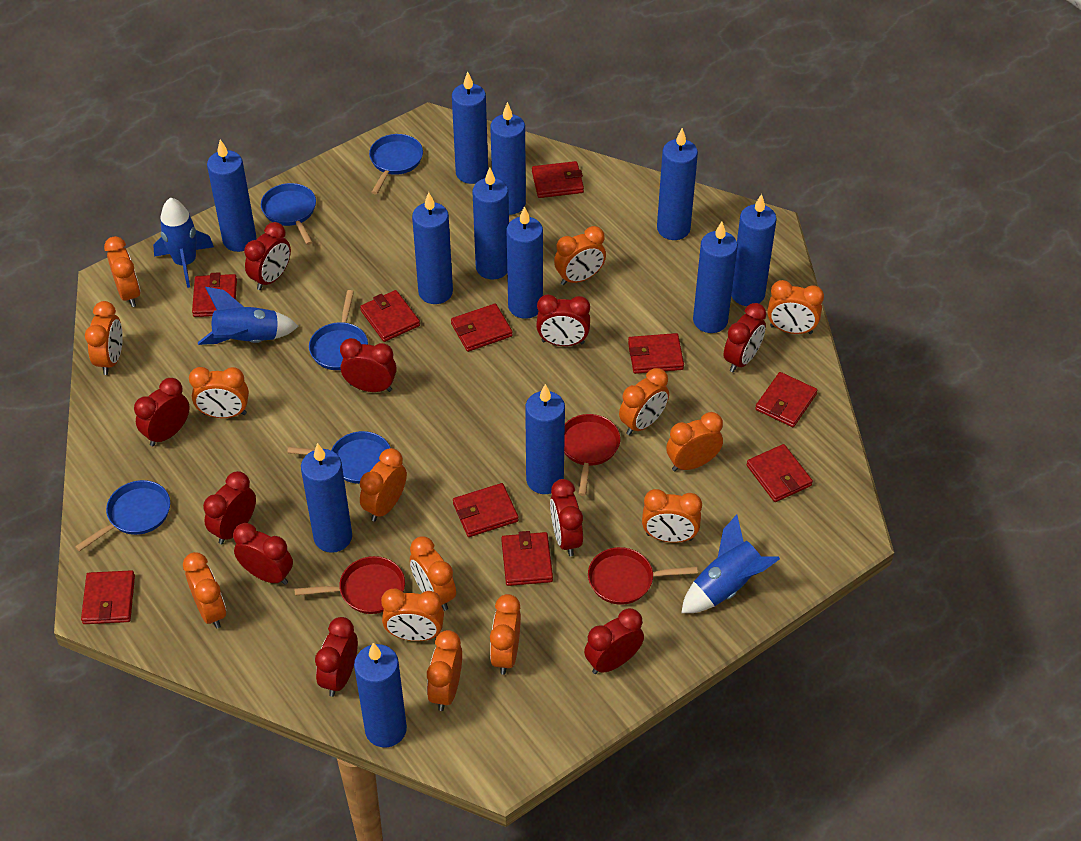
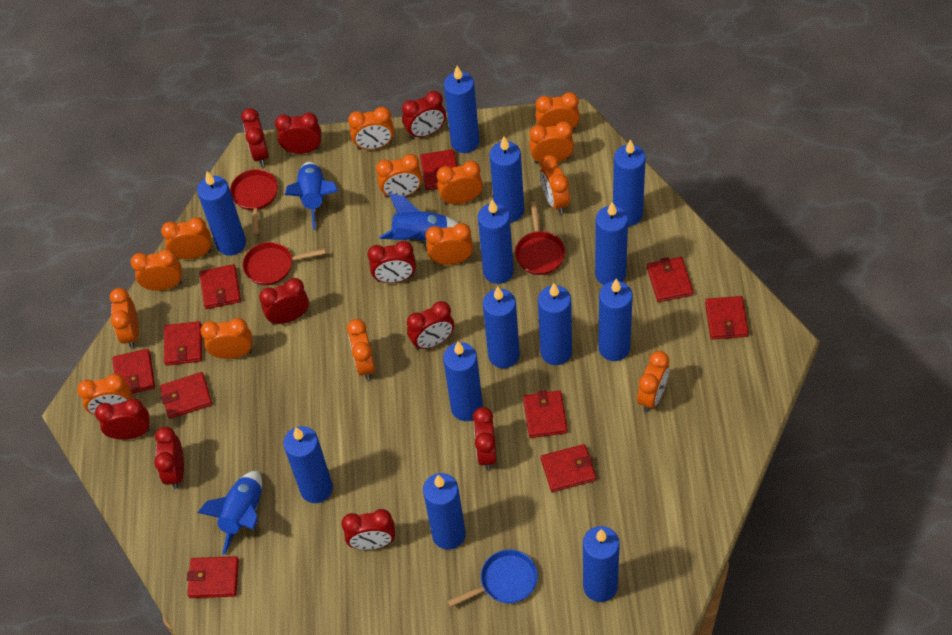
blue candle: [207,140,256,252] [301,443,352,553] [354,643,407,748] [412,192,453,304] [452,72,488,184] [473,167,509,280] [490,102,526,215] [506,206,543,319] [525,384,565,494] [657,128,698,240] [693,222,738,333] [731,194,777,306] = 12 -> [197,172,246,256] [283,426,333,503] [423,473,466,550] [443,342,483,421] [444,66,480,153] [478,200,514,284] [483,287,520,368] [490,137,524,223] [538,283,572,365] [583,526,620,602] [595,202,628,285] [598,279,633,361] [613,139,646,226] = 13
blue pan: [75,480,170,552] [261,183,316,245] [287,431,391,484] [309,290,368,370] [369,134,423,195] = 5 -> [447,550,538,607] = 1

